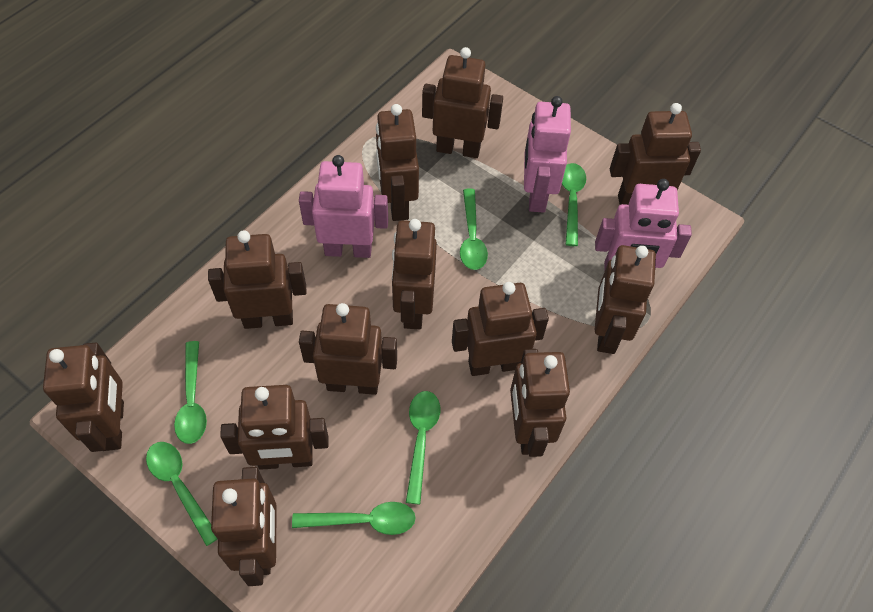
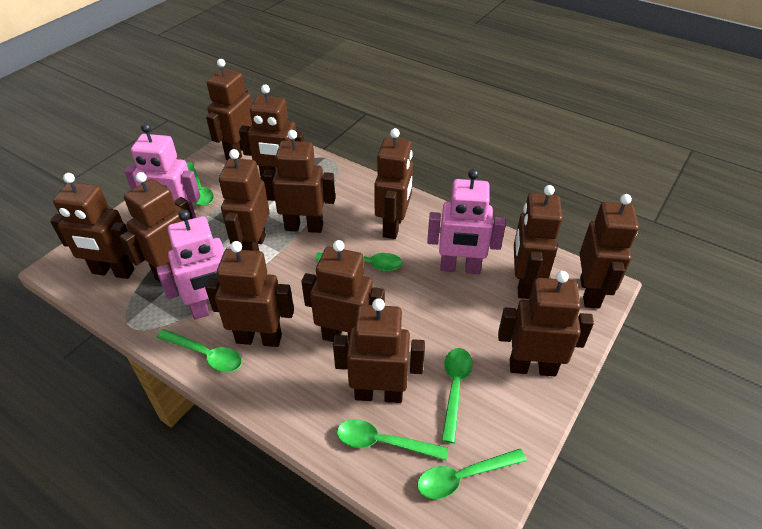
brown robot: [43,343,124,452] [208,230,307,329] [211,467,277,586] [220,385,329,470] [299,303,397,395] [376,104,419,221] [392,219,437,329] [422,47,503,158] [452,282,549,376] [510,349,570,457] [595,245,656,354] [610,103,701,205] = 12 -> [50,173,135,279] [120,172,193,283] [205,241,294,347] [206,59,252,160] [219,149,270,251] [239,85,304,181] [263,130,335,233] [301,240,385,343] [333,298,425,403] [374,128,413,239] [498,271,594,376] [514,185,563,299] [579,194,639,309] = 13

